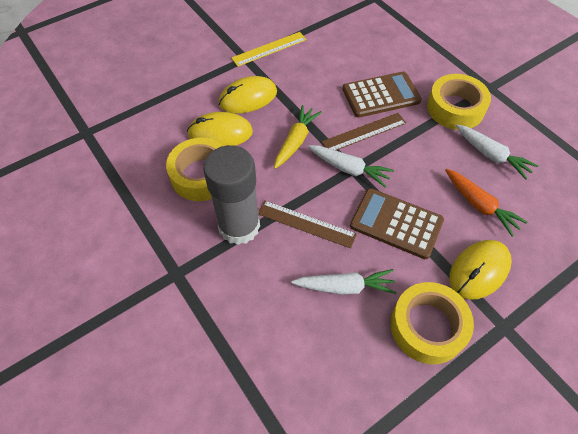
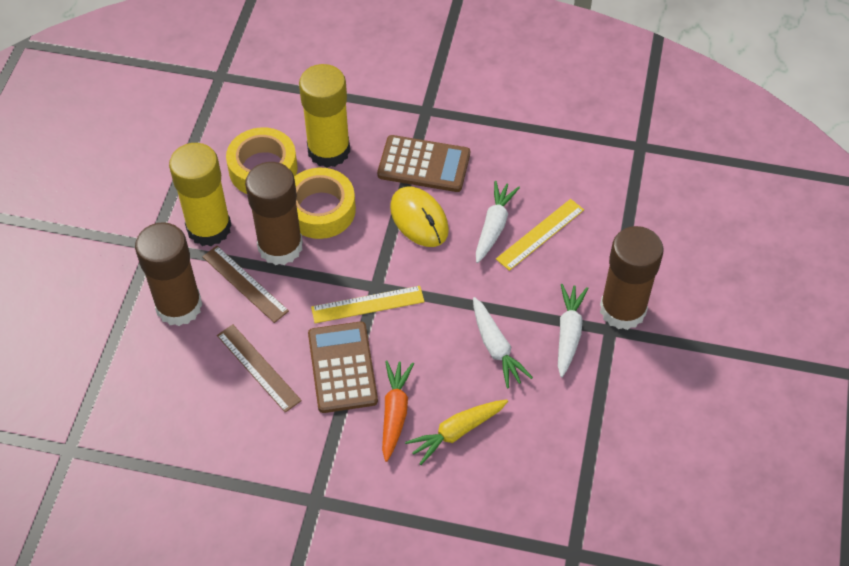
brown glue stick: none = 0 -> [135,222,202,326] [245,162,303,265] [600,226,664,330] = 3
grey glue stick: [203,145,260,245] = 1 -> none = 0
yellow glue stick: none = 0 -> [169,143,231,246] [299,64,350,168] = 2
yellow mouse: [187,112,253,146] [219,76,277,113] [449,240,512,300] = 3 -> [390,187,449,247] = 1
yellow ruler: [231,32,307,67] = 1 -> [311,286,424,323] [496,199,584,271] = 2
yellow tape: [166,138,224,201] [390,282,474,364] [427,74,491,130] = 3 -> [226,127,298,194] [294,168,356,239] = 2

